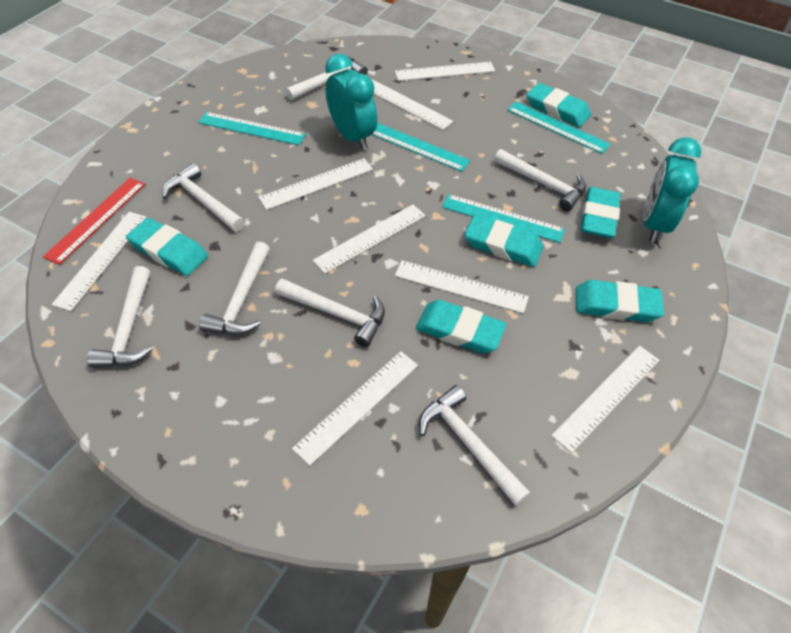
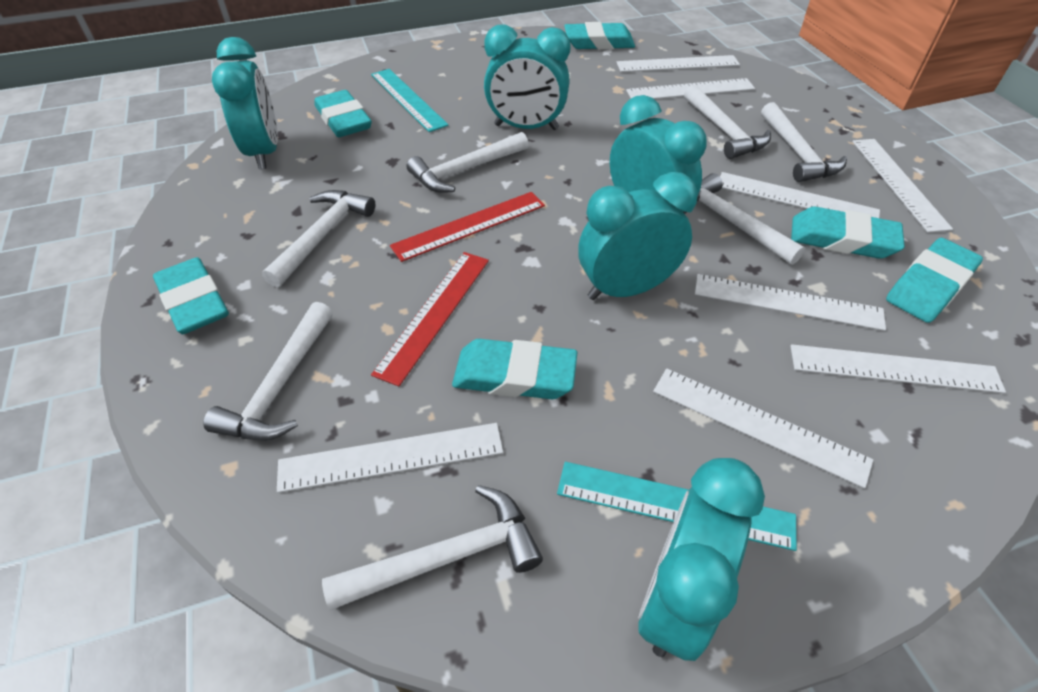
red ruler: [43,178,145,265] = 1 -> [371,252,489,387] [390,192,545,262] = 2
turquoise clock: [325,54,377,150] [643,137,701,242] = 2 -> [212,37,278,169] [484,24,571,130] [578,172,698,300] [610,95,707,212] [638,458,765,661] = 5
turquoise ruler: [198,112,306,145] [372,123,470,172] [442,194,565,243] [507,101,610,154] = 4 -> [371,69,449,132] [557,462,797,551] = 2

